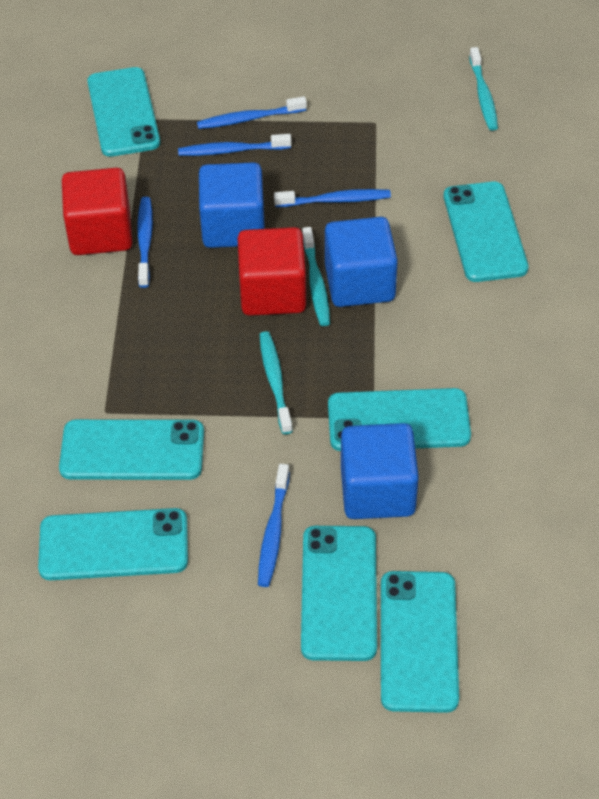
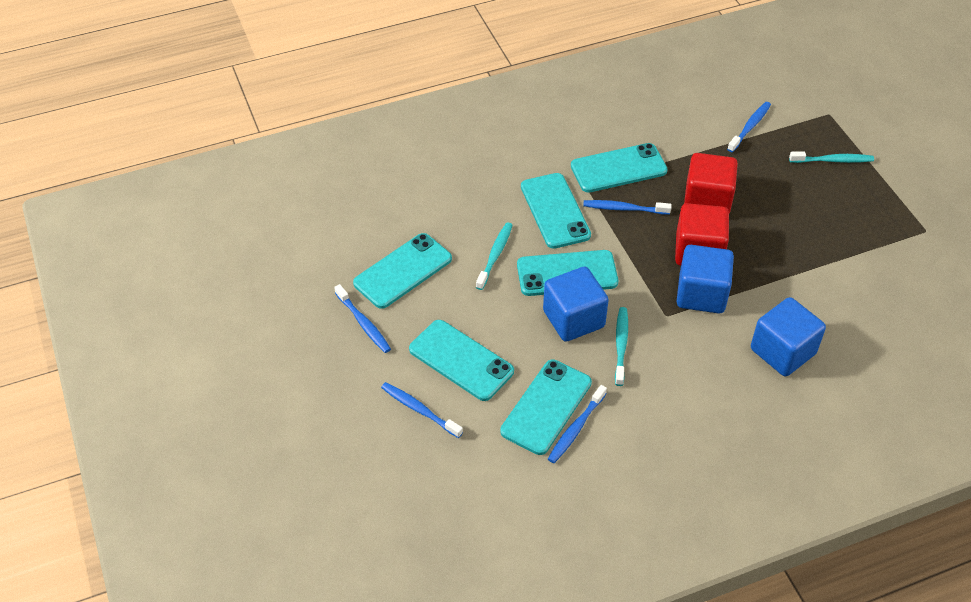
turquoise phone: [38,508,188,580] [59,419,204,480] [87,67,160,157] [301,526,377,661] [328,388,471,451] [381,571,459,713] [444,182,529,282] = 7 -> [353,233,452,309] [409,320,514,401] [500,360,592,455] [517,250,618,296] [521,173,591,249] [571,143,668,193] = 6

